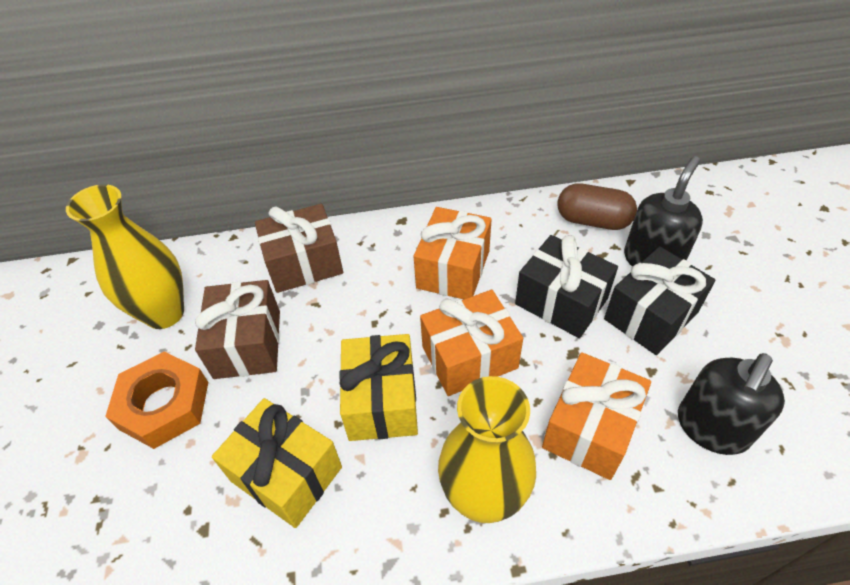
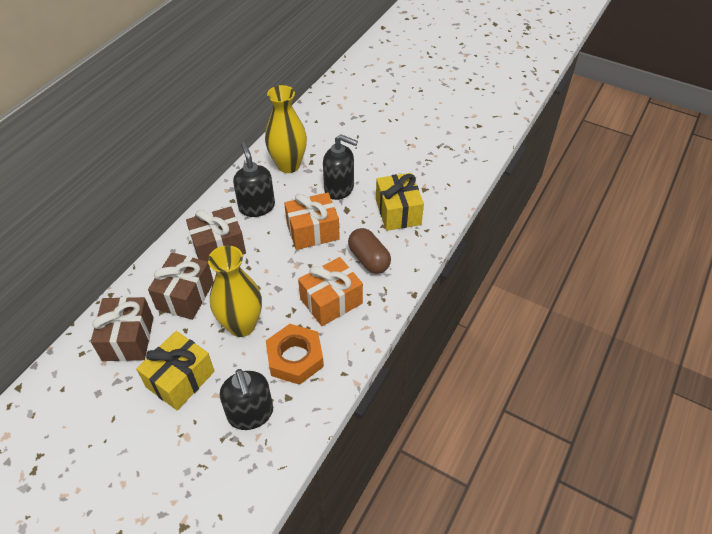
black gift: [515,235,618,338] [604,246,716,355] = 2 -> none = 0
black soap dispenser: [624,156,703,267] [678,353,785,455] = 2 -> [220,369,273,430] [233,142,275,217] [323,135,358,200] = 3
brown gift: [195,280,280,379] [255,204,343,293] = 2 -> [91,297,153,361] [148,252,214,320] [186,206,246,261] = 3
orange gift: [413,207,492,299] [420,290,523,396] [542,352,651,480] = 3 -> [284,192,340,250] [298,257,363,326] = 2

